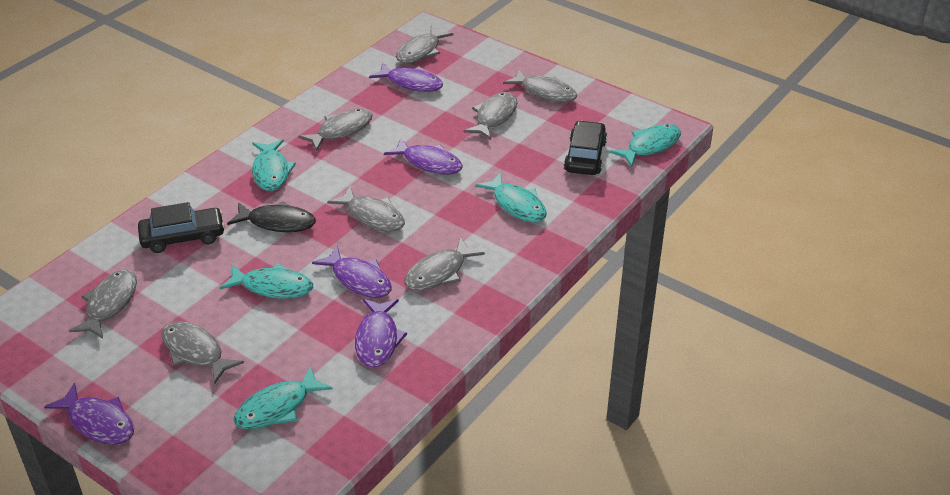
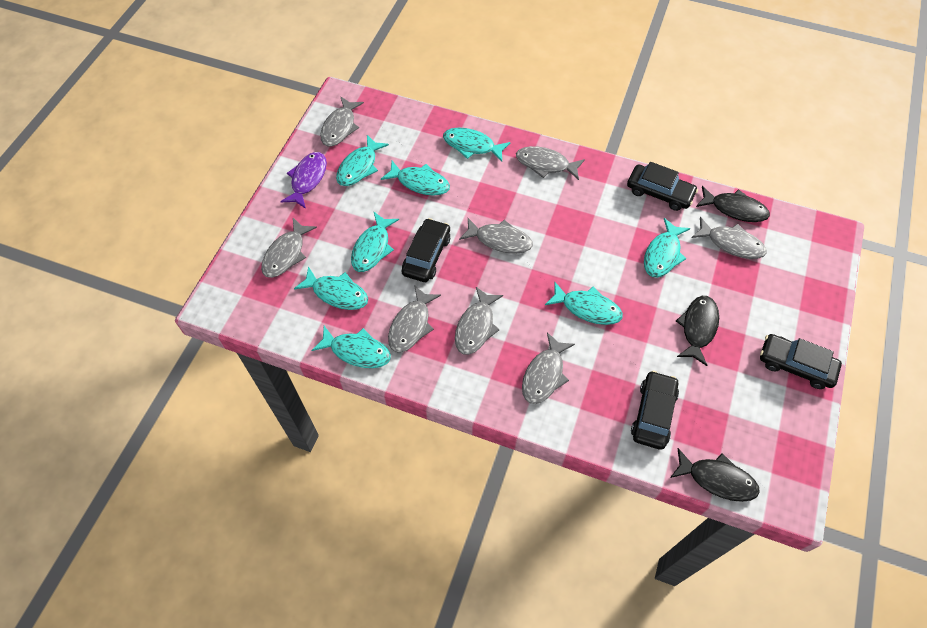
black car: [138,202,225,253] [564,121,607,175] = 2 -> [402,218,450,282] [627,162,698,211] [631,371,679,450] [760,334,842,389] = 4
black fish: [227,201,316,232] = 1 -> [670,448,760,502] [676,296,719,366] [696,186,770,222] = 3
purple fish: [44,383,134,445] [312,246,392,298] [355,299,407,368] [369,63,443,92] [384,138,463,175] = 5 -> [280,152,327,209] = 1
turquoise fish: [219,263,313,299] [233,366,333,430] [252,139,296,191] [476,172,547,222] [610,124,681,167] = 5 -> [294,266,368,310] [311,326,391,368] [336,135,389,186] [351,212,399,272] [381,161,450,196] [443,128,511,162] [545,282,623,325] [644,218,690,278] = 8

